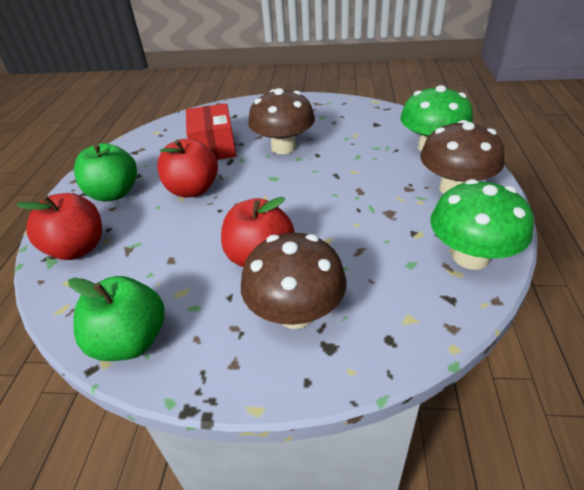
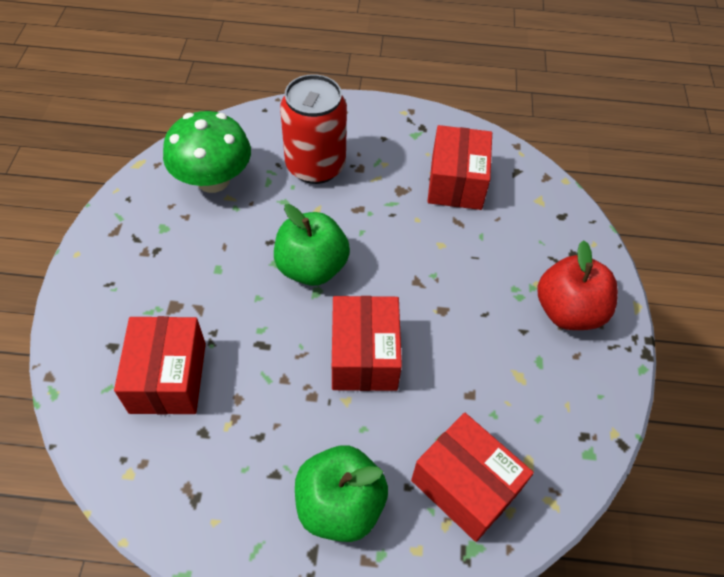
brown mushroom: [241,233,347,329] [248,88,315,154] [420,120,505,194] = 3 -> none = 0
green mushroom: [400,85,473,151] [430,179,534,270] = 2 -> [163,111,251,193] = 1
red apple: [16,193,102,260] [157,139,218,198] [221,197,294,267] = 3 -> [537,240,618,330] = 1
red box: [186,103,236,160] = 1 -> [114,316,206,415] [332,296,402,391] [411,413,534,542] [427,125,492,210] = 4
red can: none = 0 -> [280,74,347,184] = 1

